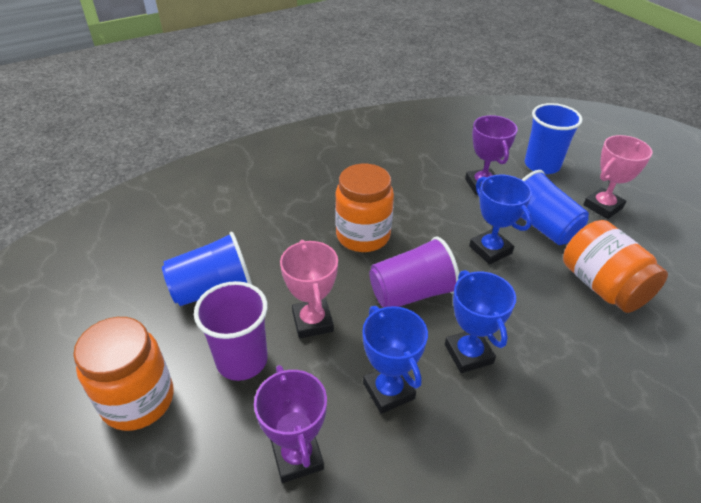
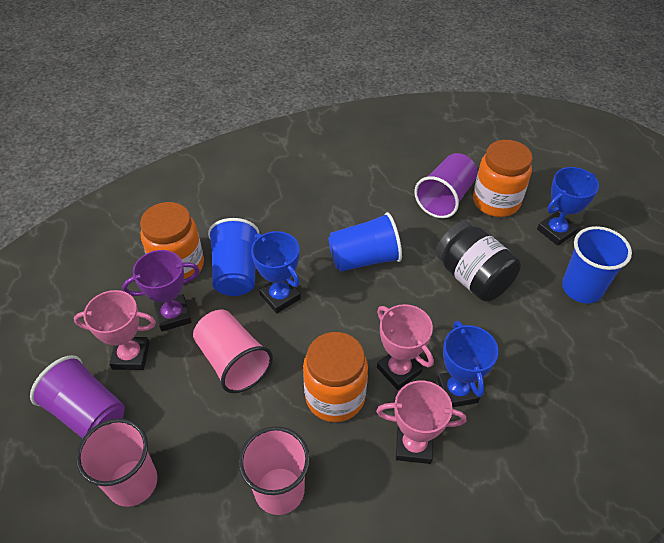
black jar: none = 0 -> [436,221,521,302] = 1
pink cup: none = 0 -> [76,419,157,507] [193,310,273,393] [239,426,310,515] = 3
pink trophy: [280,240,338,339] [583,135,653,219] = 2 -> [74,290,156,370] [376,381,466,464] [377,304,434,390] = 3
purple trophy: [254,365,327,483] [465,115,518,195] = 2 -> [122,250,200,331] = 1

